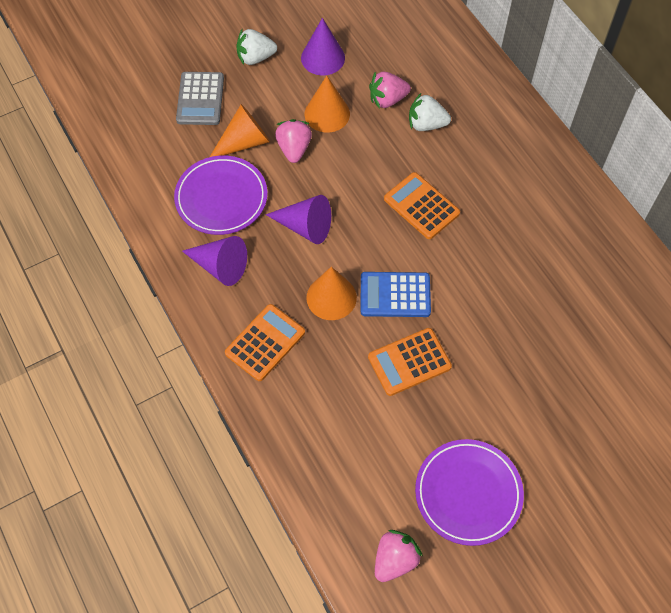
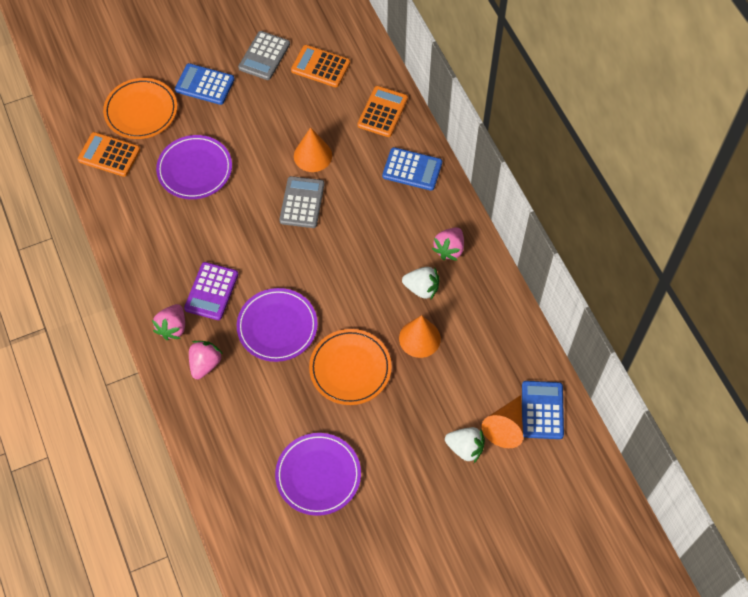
blue calculator: [361,272,431,317] = 1 -> [175,63,235,105] [382,147,442,191] [522,381,564,439] = 3
grey calculator: [176,72,224,125] = 1 -> [238,31,290,80] [279,176,324,228] = 2
orange plate: none = 0 -> [103,78,177,139] [309,329,392,405] = 2
purple calculator: none = 0 -> [184,262,238,320] = 1
purple cone: [182,236,247,286] [266,195,331,244] [301,18,345,76] = 3 -> none = 0
purple plate: [174,156,268,235] [415,439,524,546] = 2 -> [156,135,232,199] [237,288,318,362] [275,433,361,516] = 3

